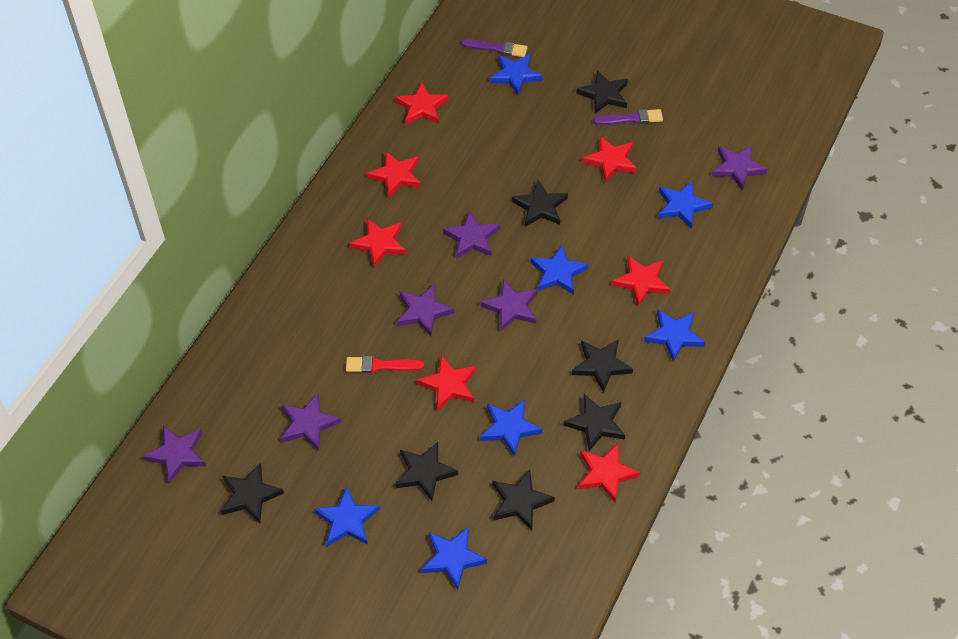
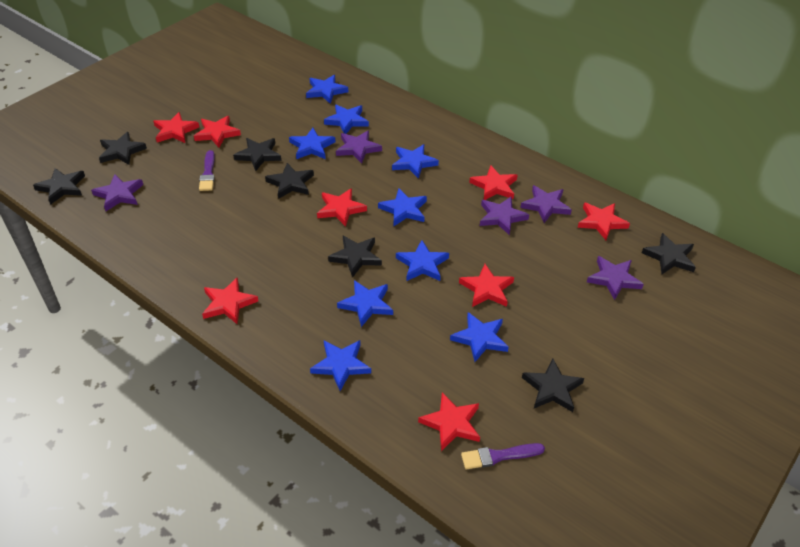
blue star: [314,487,380,547] [421,527,487,590] [480,400,543,457] [490,54,543,96] [531,245,589,295] [644,309,705,362] [658,180,713,229] = 7 -> [289,128,335,159] [306,75,348,104] [310,340,371,391] [324,104,369,134] [337,280,393,327] [378,188,427,226] [392,144,439,179] [396,240,449,281] [450,312,509,362] = 9
purple star: [143,426,206,483] [281,393,341,451] [397,284,455,336] [443,210,500,259] [480,279,538,331] [712,145,768,190] = 6 -> [91,174,143,211] [336,130,382,164] [480,197,529,235] [520,185,572,223] [587,256,644,300] = 5
red brush: [346,356,424,373] = 1 -> none = 0
red star: [349,219,406,268] [367,152,421,197] [395,82,449,125] [417,355,476,411] [578,443,641,503] [582,136,637,183] [612,256,671,306] = 7 -> [153,112,199,143] [194,116,241,148] [202,277,258,324] [317,188,367,227] [418,392,480,451] [459,264,514,307] [469,165,518,200] [578,203,630,240] = 8

